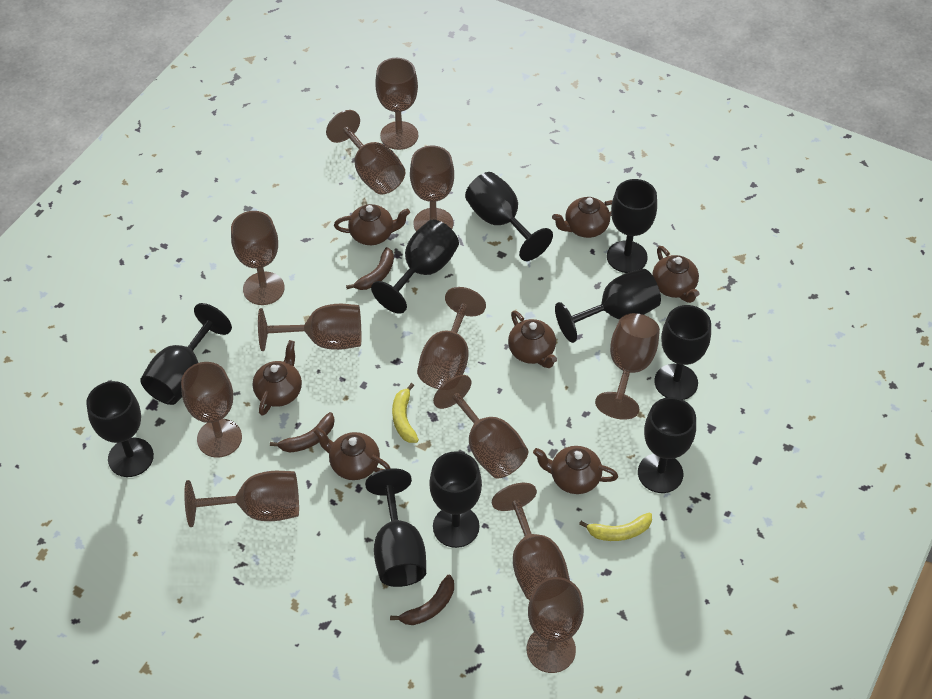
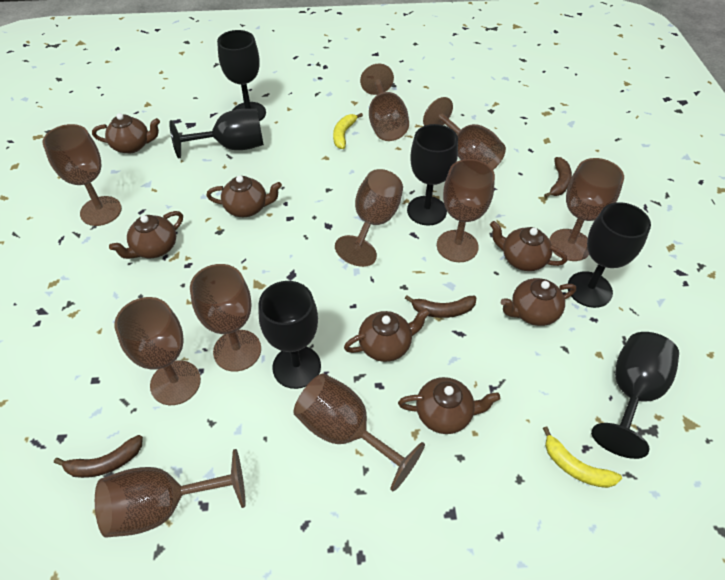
black goblet: [86,381,154,477] [140,303,232,405] [365,468,426,587] [371,220,459,314] [429,451,482,548] [465,172,553,261] [555,269,661,343] [607,179,657,273] [638,397,696,493] [654,305,711,400] = 10 -> [169,109,264,159] [217,30,266,121] [259,281,321,389] [407,124,458,226] [568,202,651,308] [591,332,679,459] = 6
brown goblet: [181,362,242,458] [184,471,299,527] [231,211,285,305] [258,304,361,351] [326,110,405,195] [375,58,418,150] [410,146,454,231] [417,287,486,389] [433,375,528,479] [492,483,570,600] [527,577,584,673] [595,313,660,420] = 12 -> [42,124,122,226] [95,449,245,538] [114,297,201,405] [190,264,261,372] [293,373,425,491] [335,169,403,267] [360,64,409,141] [423,97,506,170] [437,159,495,262] [549,158,624,261] = 10

